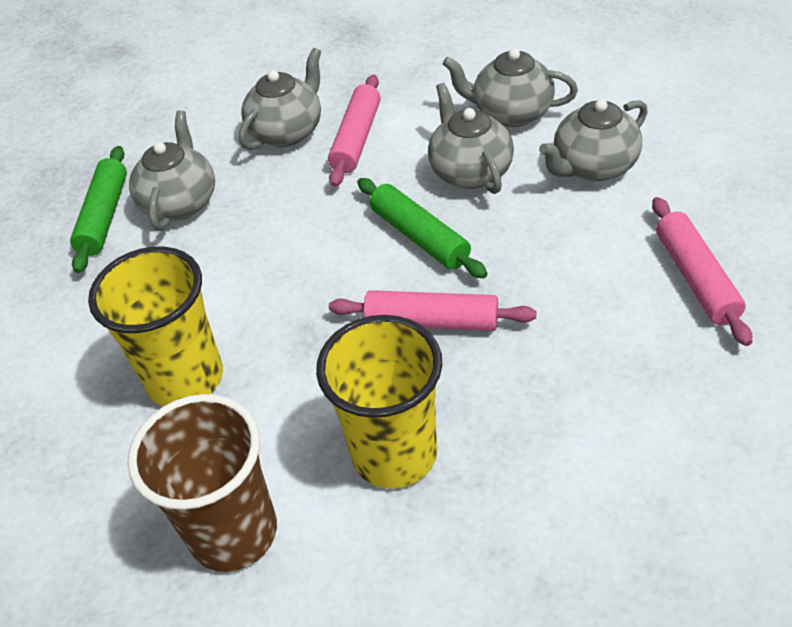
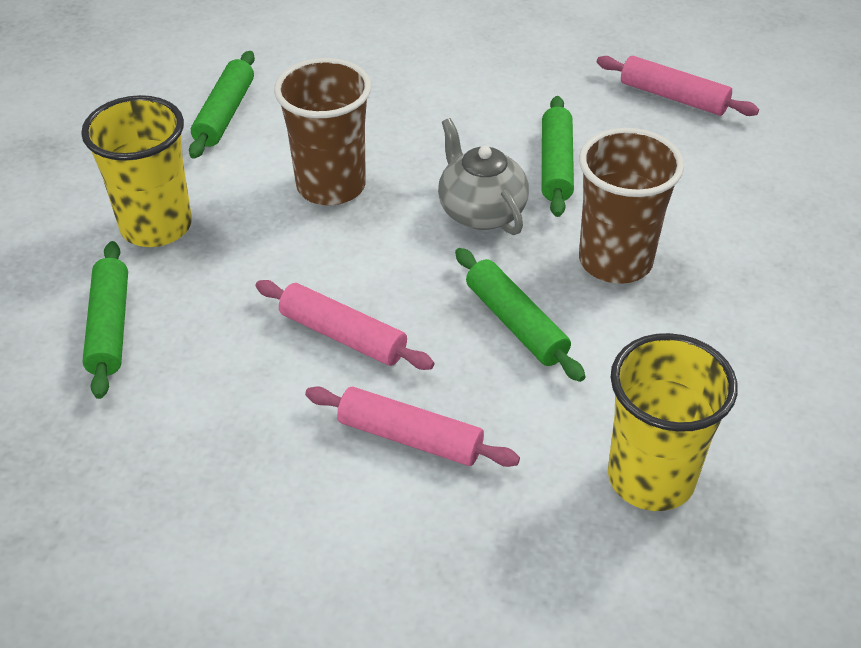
brown cup: [128,394,277,572] = 1 -> [274,58,371,205] [579,128,684,284] = 2
green rolling pin: [70,146,127,273] [357,178,487,278] = 2 -> [83,241,128,399] [189,51,255,159] [455,248,586,382] [541,96,574,217] = 4
grey teapot: [129,110,215,231] [239,48,321,150] [428,83,514,194] [443,48,578,127] [539,99,648,181] = 5 -> [438,118,529,235] = 1

